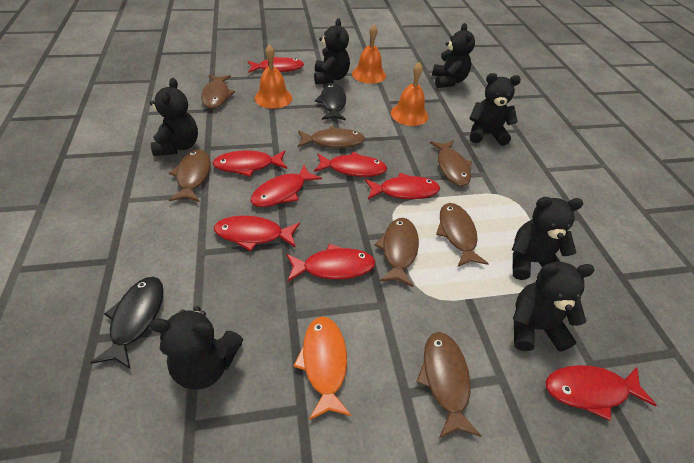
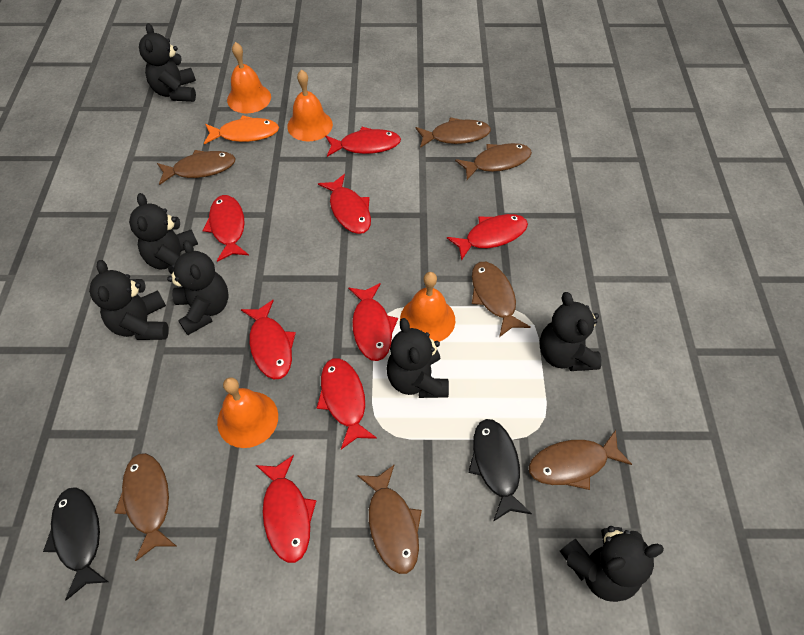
orange bell: [255,44,292,109] [352,24,386,84] [391,62,428,126] = 3 -> [217,377,278,448] [227,42,271,113] [287,70,333,141] [400,272,455,342] = 4

